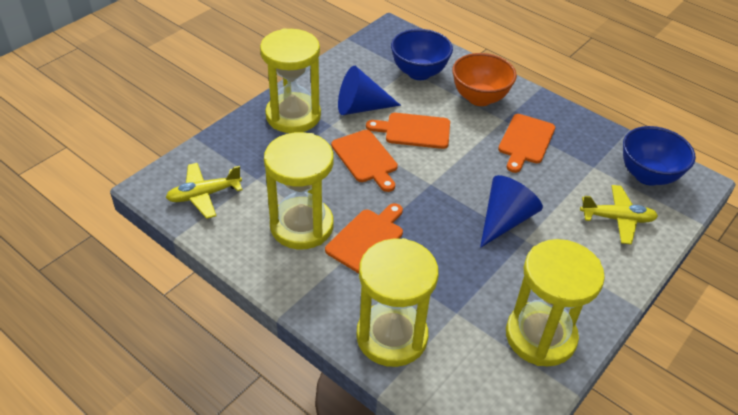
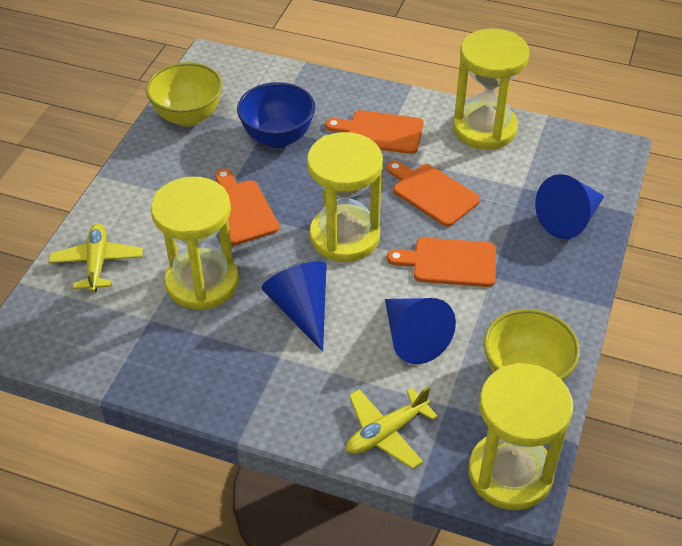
blue bowl: [391,29,453,80] [623,126,696,186] = 2 -> [237,82,315,148] = 1
blue cone: [338,66,401,115] [480,175,543,248] = 2 -> [261,261,327,351] [385,298,456,364] [535,174,604,239] = 3
orange bowl: [452,53,517,106] = 1 -> none = 0
yellow bowl: none = 0 -> [146,62,223,127] [483,309,580,381] = 2

